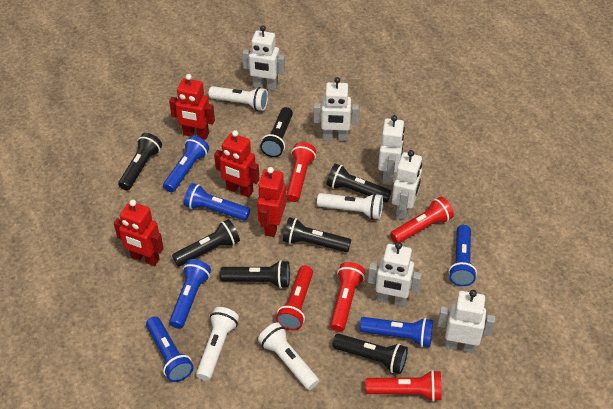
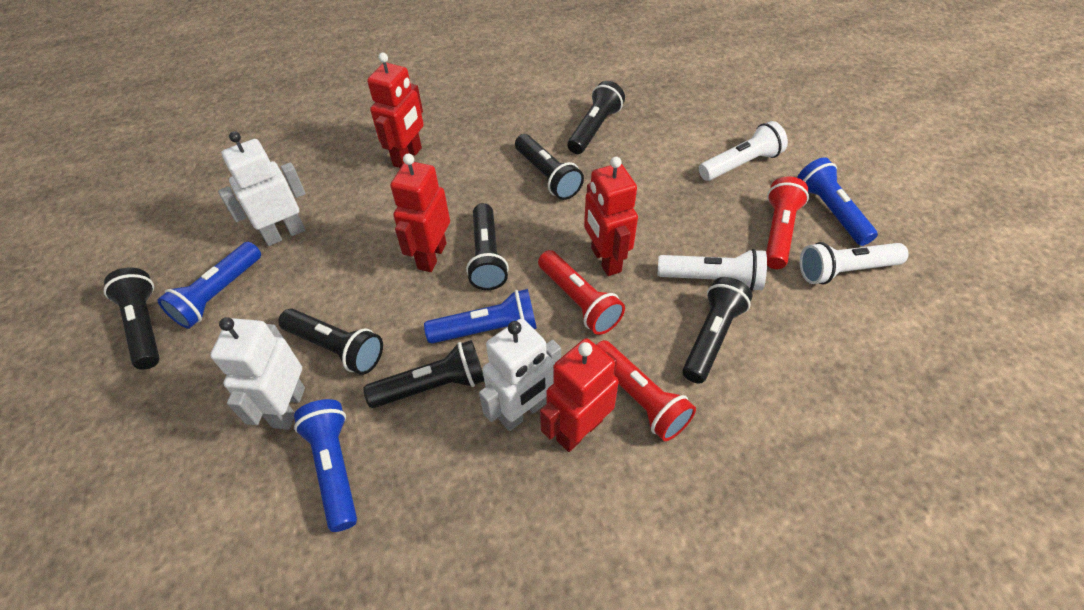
blue flashlight: [146,316,194,382] [163,136,209,192] [169,259,211,329] [184,183,250,221] [359,317,433,347] [448,225,477,286] = 6 -> [157,242,261,329] [294,399,357,532] [424,289,537,344] [797,157,878,246] = 4
red flashlight: [276,266,313,330] [286,142,316,202] [330,262,365,332] [366,370,442,402] [390,197,454,243] = 5 -> [538,250,625,335] [596,340,696,441] [766,176,809,269] = 3
white flashlight: [196,307,239,381] [209,86,268,111] [258,322,319,390] [317,193,383,220] = 4 -> [658,249,767,291] [699,121,788,181] [800,242,908,285] = 3
white robot: [242,25,285,90] [314,77,359,141] [368,242,422,307] [378,115,405,185] [392,150,422,220] [437,290,495,353] = 6 -> [210,317,305,430] [218,131,306,246] [479,319,561,431] = 3

